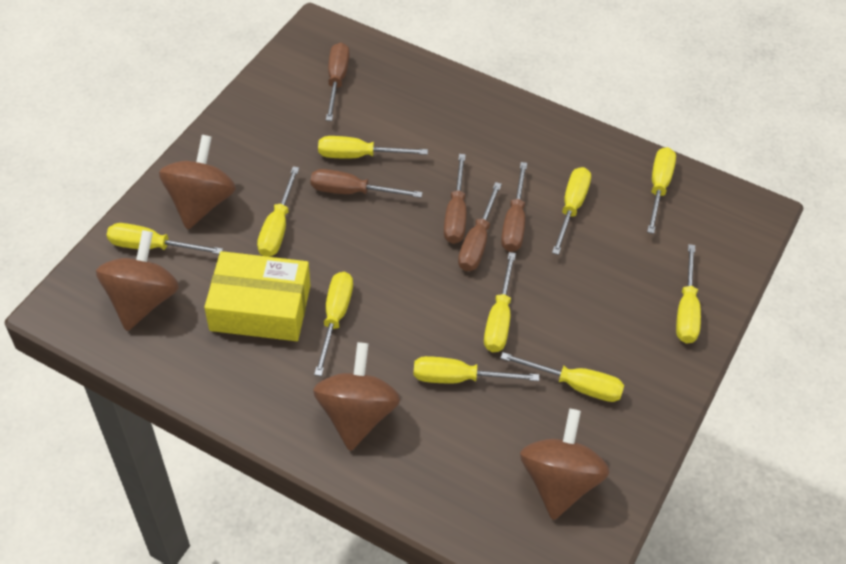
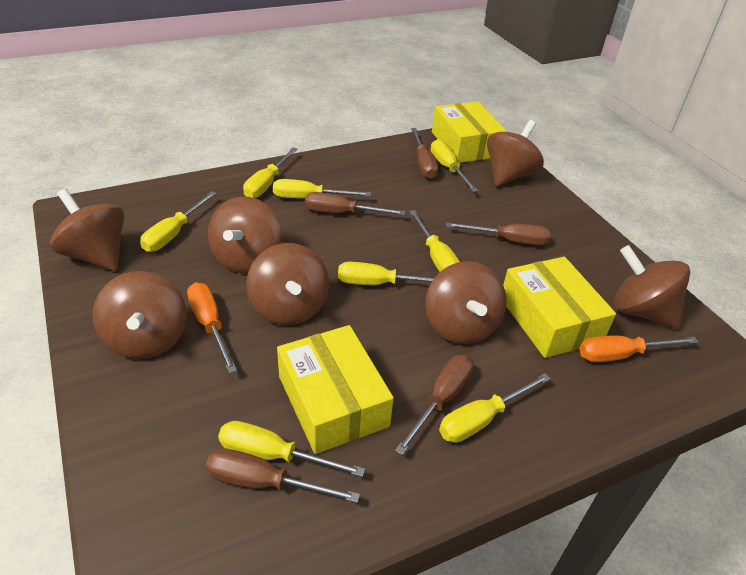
brown spinning top: [96,230,179,331] [159,135,236,230] [313,342,400,451] [520,409,610,520] = 4 -> [50,189,125,271] [93,271,187,359] [208,196,281,273] [246,243,329,325] [425,261,507,344] [487,120,544,186] [614,245,690,329] = 7
orange screwdriver: none = 0 -> [187,282,237,373] [579,335,698,362] = 2
yellow box: [204,251,310,341] = 1 -> [277,325,394,454] [432,102,507,163] [503,257,616,358] = 3
yellow screwdriver: [107,223,223,254] [257,166,299,257] [314,272,353,376] [318,136,428,159] [413,356,539,383] [484,252,516,352] [500,352,624,402] [552,167,591,255] [647,147,676,234] [676,244,701,344] = 10 -> [140,191,217,252] [218,421,365,477] [243,147,298,198] [273,179,371,198] [338,262,434,285] [409,210,460,272] [430,139,478,192] [439,373,551,443] = 8

